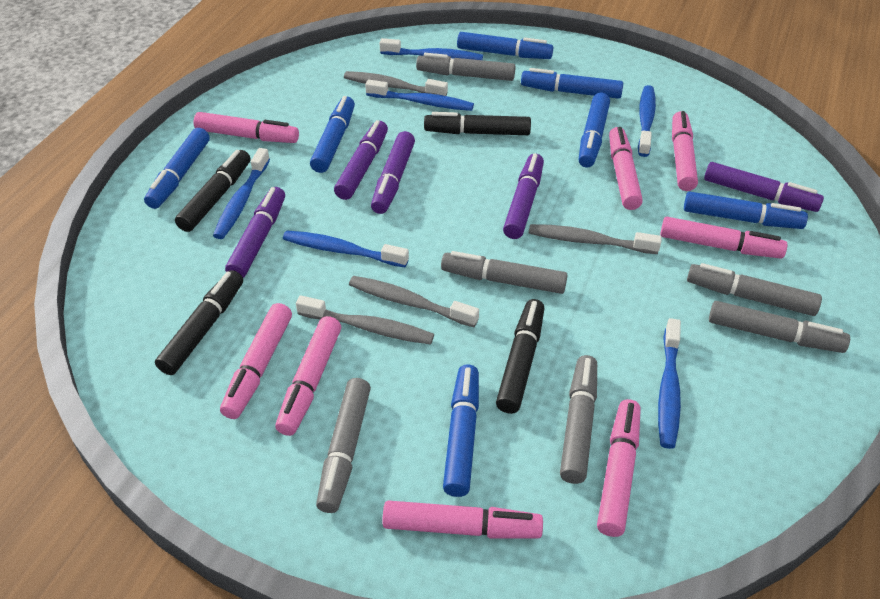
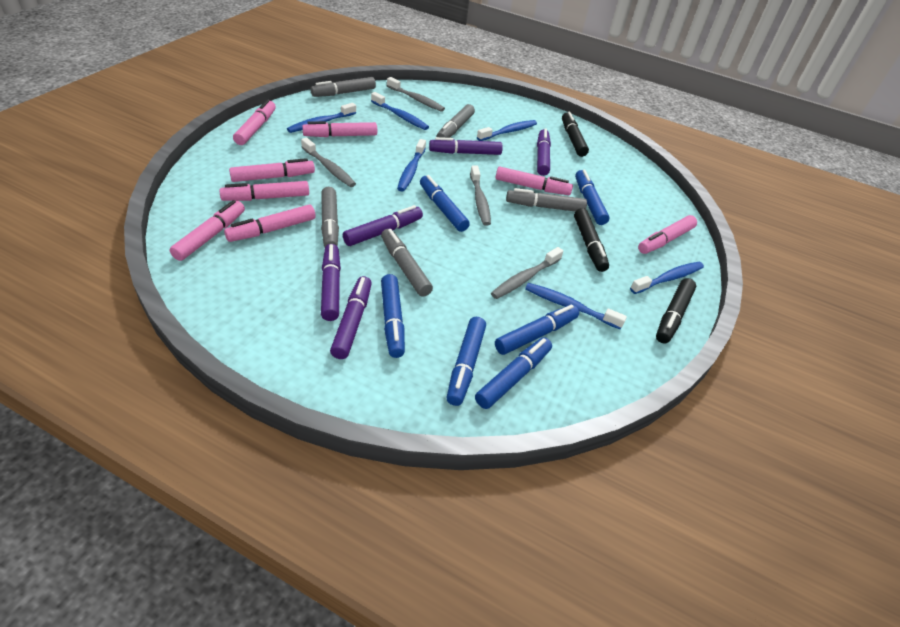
black marker: [155,270,243,375] [175,150,251,232] [424,112,531,135] [496,299,545,414] = 4 -> [562,112,589,157] [574,208,609,272] [656,278,696,343] = 3
blue marker: [144,128,210,209] [310,96,355,173] [443,364,479,497] [457,32,553,59] [521,68,623,99] [578,93,610,168] [684,192,808,229] = 7 -> [381,274,405,358] [420,175,470,232] [446,317,486,406] [475,337,552,409] [495,304,579,355] [575,170,610,225] = 6
grey marker: [316,378,371,513] [416,53,516,81] [441,251,568,294] [560,355,597,484] [687,263,822,316] [709,301,850,353] = 6 -> [310,77,376,97] [321,187,339,247] [381,229,433,297] [436,104,475,138] [506,188,587,211] = 5

